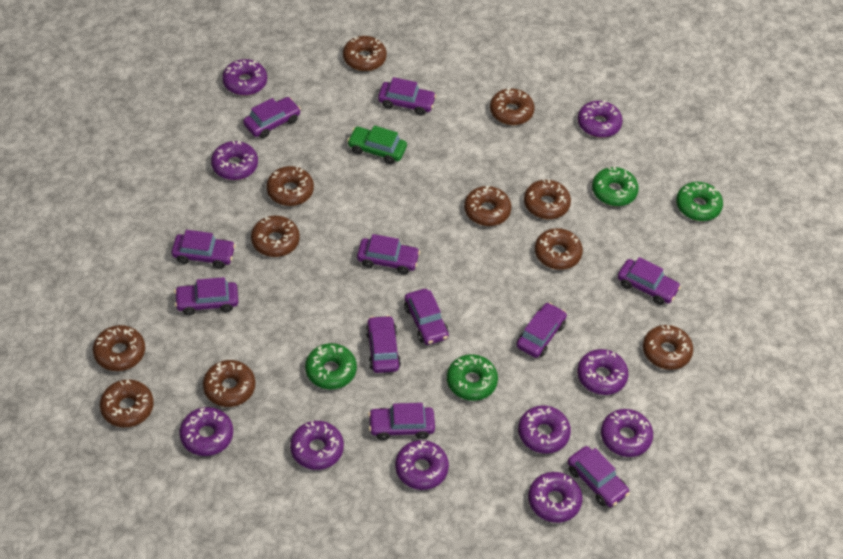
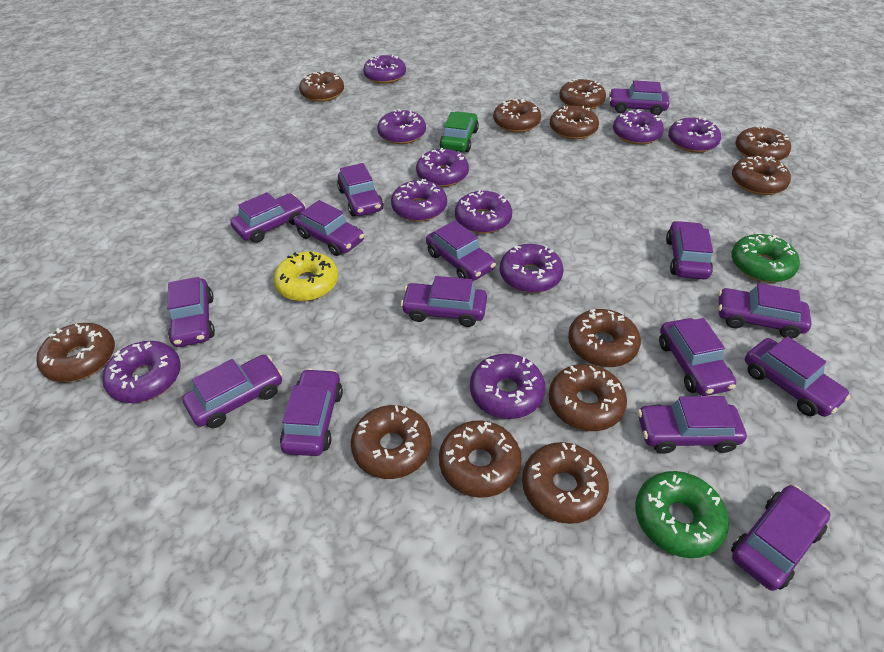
brown donut: [93,325,145,371] [100,379,153,428] [203,360,255,407] [251,216,300,257] [266,166,314,206] [343,36,387,71] [464,186,511,226] [490,88,535,125] [524,179,571,219] [535,228,583,270] [643,325,693,370] = 11 -> [36,323,115,382] [299,71,344,102] [351,405,432,479] [439,420,522,498] [493,99,541,133] [522,442,609,524] [549,364,627,431] [550,106,599,139] [559,79,606,110] [568,309,641,367] [732,156,791,195] [736,125,791,161] = 12
green donut: [305,343,357,389] [447,354,498,401] [592,167,639,206] [676,182,723,221] = 4 -> [635,471,729,558] [731,234,800,282] = 2
purple car: [172,230,236,269] [174,277,238,315] [243,97,301,139] [357,234,420,274] [365,315,401,373] [368,403,435,440] [378,77,436,116] [404,289,449,345] [516,302,567,358] [568,446,630,507] [617,257,681,305] = 11 -> [167,277,215,347] [182,355,282,428] [230,192,306,243] [280,368,343,456] [294,200,364,256] [337,163,383,216] [401,276,487,327] [426,220,496,281] [609,80,670,115] [638,396,747,454] [659,318,736,396] [666,221,713,279] [718,283,811,339] [731,485,831,591] [745,336,851,417] = 15
yellow donut: none = 0 -> [273,251,338,301] = 1

